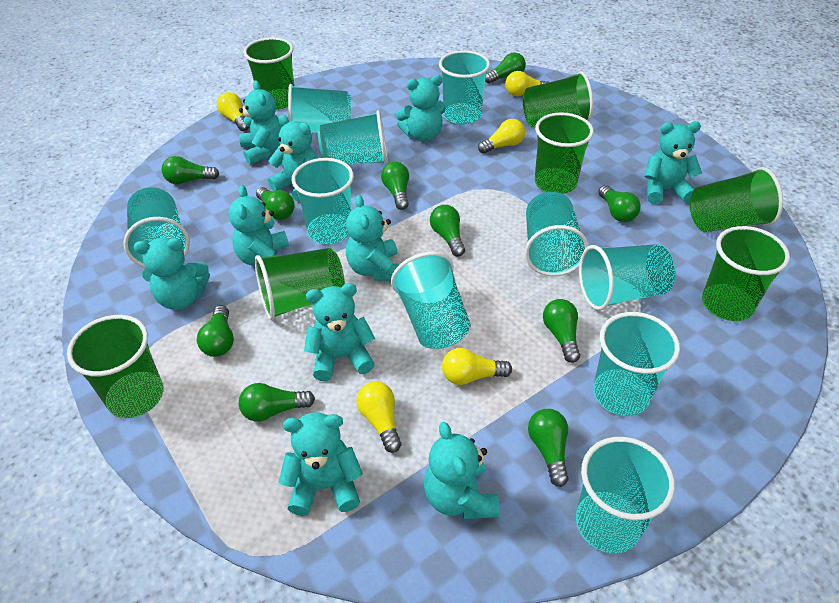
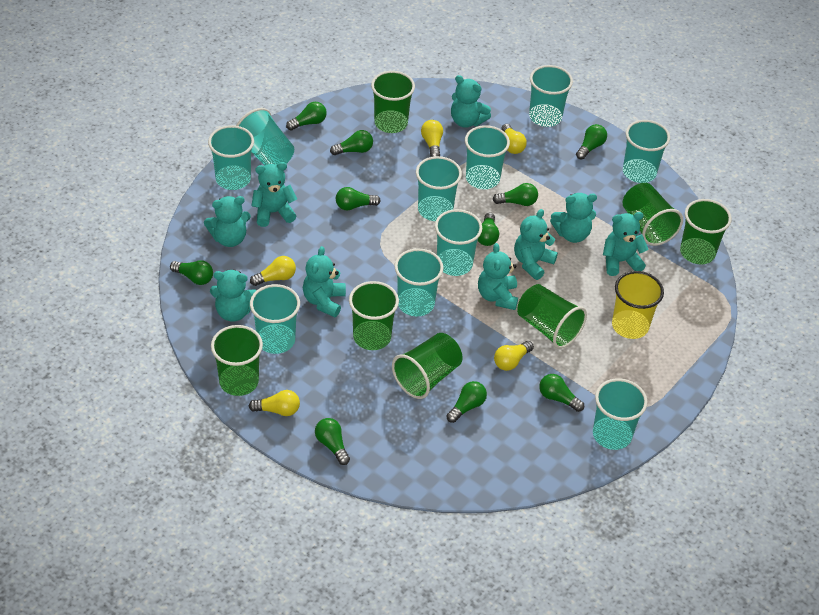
turquoise teddy bear: [134,238,210,310] [229,185,289,266] [239,80,283,165] [268,115,318,202] [278,412,363,516] [304,283,375,381] [346,195,400,281] [396,75,446,141] [424,422,499,519] [644,121,702,204] = 10 -> [204,196,251,247] [210,269,257,322] [251,162,297,227] [303,246,346,317] [451,75,491,128] [478,243,518,310] [514,209,558,280] [550,193,597,243] [603,212,648,276] = 9
yellow cup: none = 0 -> [612,271,664,339] = 1

